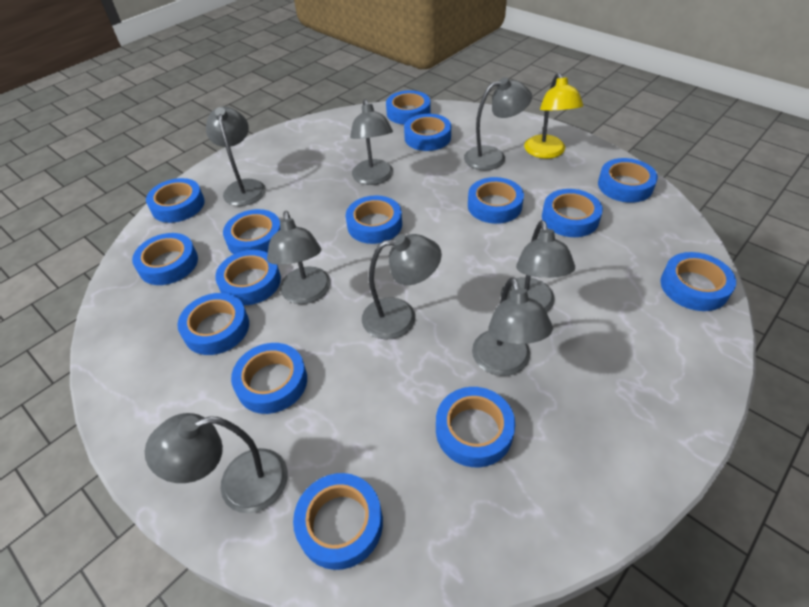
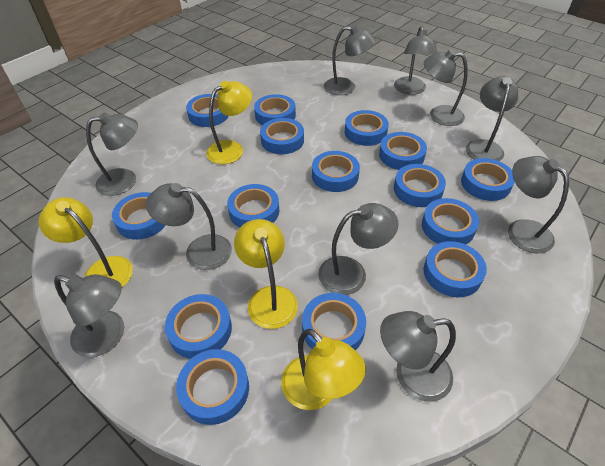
grey lamp: [145,413,288,513] [206,107,266,206] [267,211,330,304] [350,99,393,185] [362,234,442,340] [464,77,532,170] [472,277,553,376] [501,220,575,312] = 8 -> [54,274,124,357] [86,113,138,196] [146,183,232,270] [318,203,398,295] [324,25,376,95] [380,311,456,402] [394,26,437,95] [424,49,468,126] [466,76,518,161] [508,156,569,253] = 10
yellow lamp: [524,73,584,159] = 1 -> [39,197,133,287] [206,81,252,164] [234,219,298,329] [281,329,366,410] = 4

